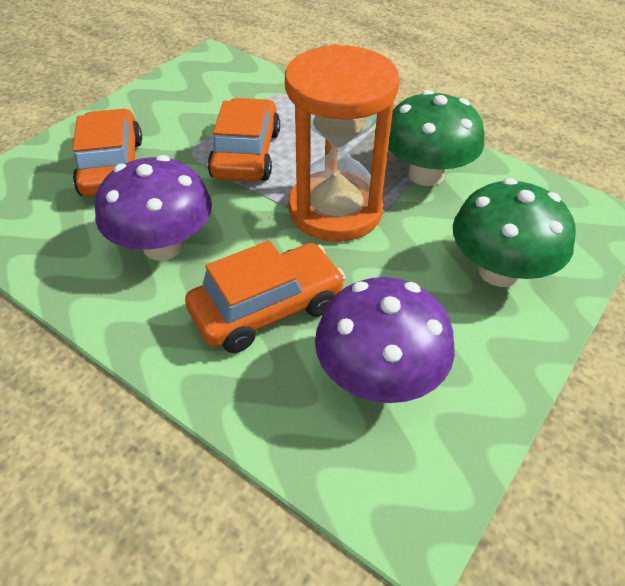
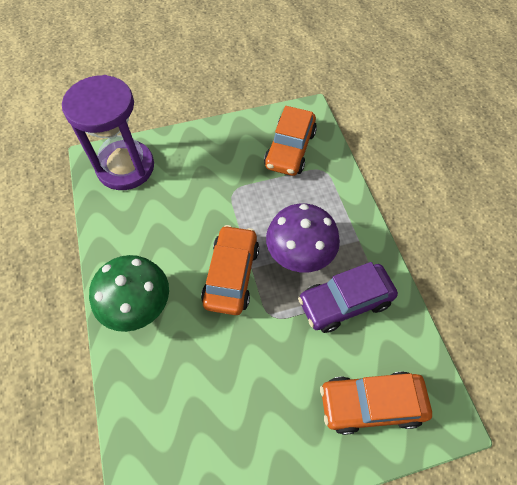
green mushroom: [388,90,484,186] [453,178,576,287] = 2 -> [89,255,169,332] = 1
orange hourglass: [285,44,400,242] = 1 -> none = 0
purple car: none = 0 -> [298,262,398,333] = 1
purple hourglass: none = 0 -> [62,75,154,190] = 1
purple mushroom: [95,155,212,260] [315,277,455,403] = 2 -> [266,203,340,273] = 1

